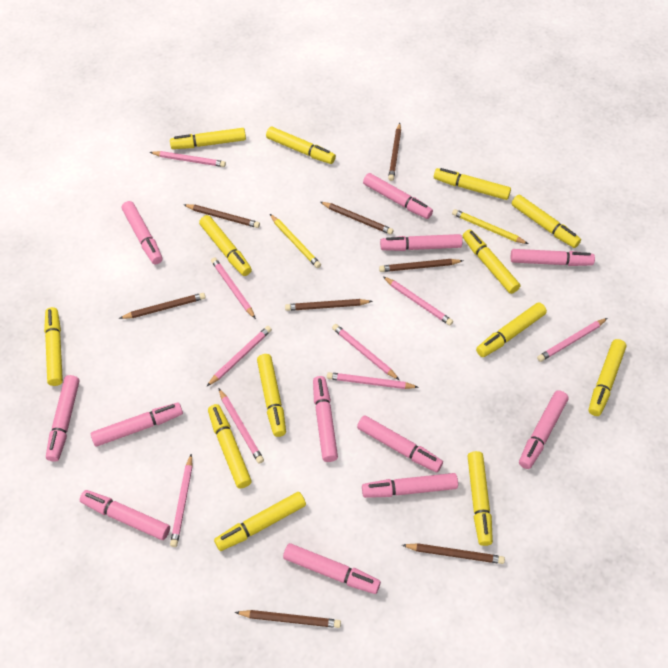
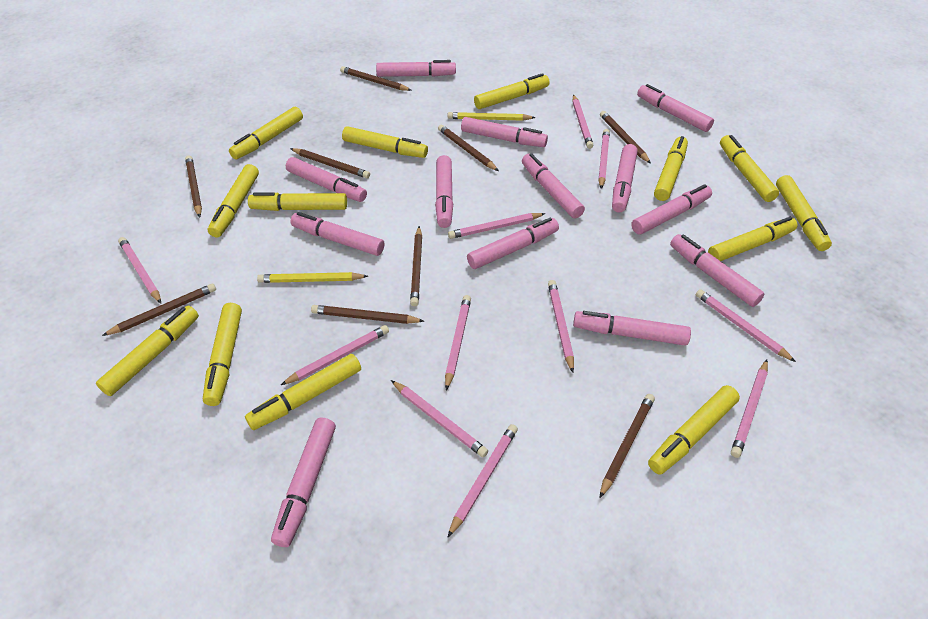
brown pencil: [119,293,206,319] [183,204,260,228] [235,610,341,628] [285,299,373,311] [320,202,394,235] [379,259,463,272] [388,123,401,181] [402,543,505,564] = 8 -> [102,283,216,336] [185,156,202,218] [290,148,370,179] [311,305,424,324] [340,66,411,91] [410,226,422,307] [438,125,499,171] [599,394,655,498] [600,111,651,164] = 9
pink marker: [46,375,80,462] [80,490,170,540] [91,403,183,447] [122,201,163,264] [283,543,381,594] [313,376,338,462] [357,415,443,472] [362,473,458,498] [363,173,433,219] [380,234,462,251] [511,249,595,266] [519,390,568,469] = 12 -> [271,418,336,547] [286,157,367,202] [290,212,384,256] [376,60,456,77] [435,155,453,228] [461,117,548,147] [467,218,559,269] [522,153,585,218] [573,311,691,346] [612,144,638,212] [631,184,712,235] [637,84,714,132] [670,234,764,307] = 13
pink pencil: [150,151,226,167] [170,453,192,547] [207,326,272,386] [211,257,256,319] [219,389,264,464] [327,372,418,389] [332,324,399,380] [383,277,453,326] [537,318,608,362] = 9 -> [118,237,161,303] [281,325,389,385] [391,380,488,457] [445,295,471,391] [447,424,518,538] [448,213,545,239] [548,280,574,373] [573,94,594,149] [598,129,610,189] [696,289,796,362] [731,360,768,458] = 11

